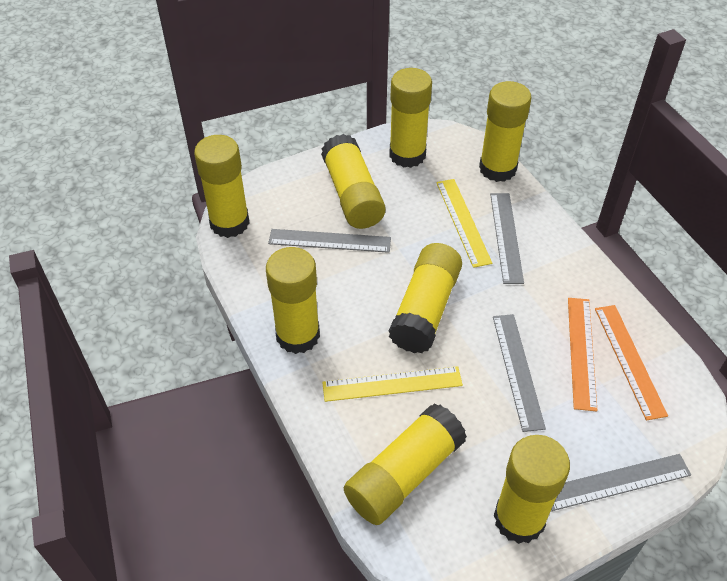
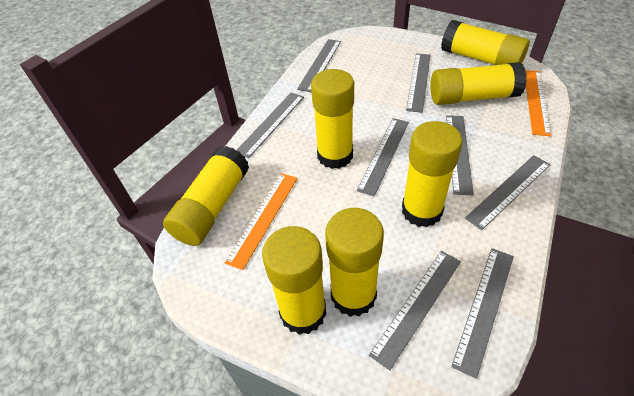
grey ruler: [268,229,391,253] [490,193,524,284] [493,314,546,432] [551,454,691,511] = 4 -> [236,93,304,158] [297,39,341,92] [357,118,409,196] [369,251,461,371] [406,53,431,113] [446,115,474,195] [451,248,514,379] [465,155,551,230] = 8
yellow glue stick: [194,135,250,238] [266,247,320,354] [321,134,386,229] [344,403,467,525] [389,68,432,168] [389,243,462,353] [479,81,531,182] [494,435,570,544] = 8 -> [163,146,249,246] [262,226,326,335] [311,69,354,169] [325,208,384,317] [402,121,463,227] [430,62,527,105] [441,20,530,65] = 7
yellow ruler: [322,366,463,402] [436,179,492,268] = 2 -> none = 0

